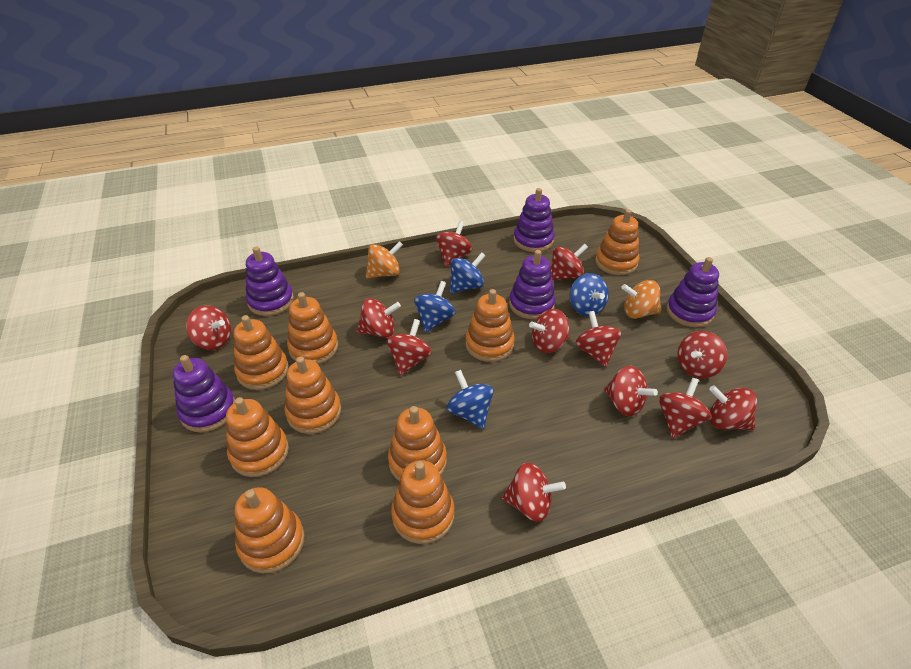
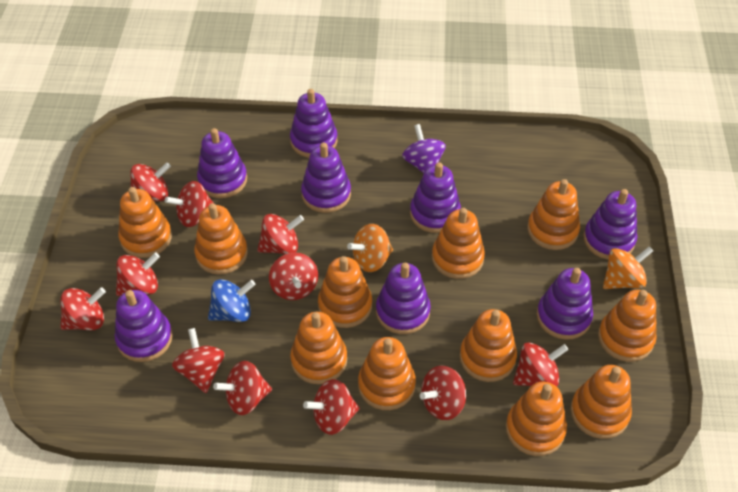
blue spinning top: [414,281,456,333] [447,370,494,429] [450,252,486,293] [569,273,609,316] = 4 -> [208,279,255,322] = 1
orange stacking toy: [226,397,289,477] [234,315,289,390] [235,487,305,573] [284,356,341,434] [287,292,338,364] [388,406,447,481] [391,460,454,544] [465,289,515,362] [595,209,640,275] = 9 -> [118,187,172,258] [194,203,248,275] [290,312,347,384] [318,256,372,328] [358,337,416,410] [432,208,485,279] [460,309,517,382] [506,382,567,456] [527,179,580,250] [570,365,632,439] [598,290,657,362] = 11
purple spinning top: none = 0 -> [402,124,446,173] = 1
purple stacking toy: [173,355,235,432] [246,247,294,316] [509,250,556,320] [514,188,555,252] [666,257,719,327] = 5 -> [115,290,173,362] [197,128,247,198] [290,89,338,158] [301,143,351,213] [376,263,431,334] [410,162,461,233] [537,268,593,340] [584,189,637,259] = 8
red spinning top: [186,305,231,350] [357,298,401,338] [387,319,432,376] [436,221,473,267] [502,463,566,522] [529,309,569,353] [551,244,588,281] [575,311,621,367] [604,366,658,416] [659,378,711,438] [678,331,727,378] [709,385,757,431] = 12 -> [60,287,106,330] [116,252,160,296] [130,162,171,201] [165,181,213,227] [172,328,225,393] [213,361,272,415] [257,214,304,254] [269,252,318,300] [303,379,360,435] [420,366,466,420] [513,342,568,387] = 11

